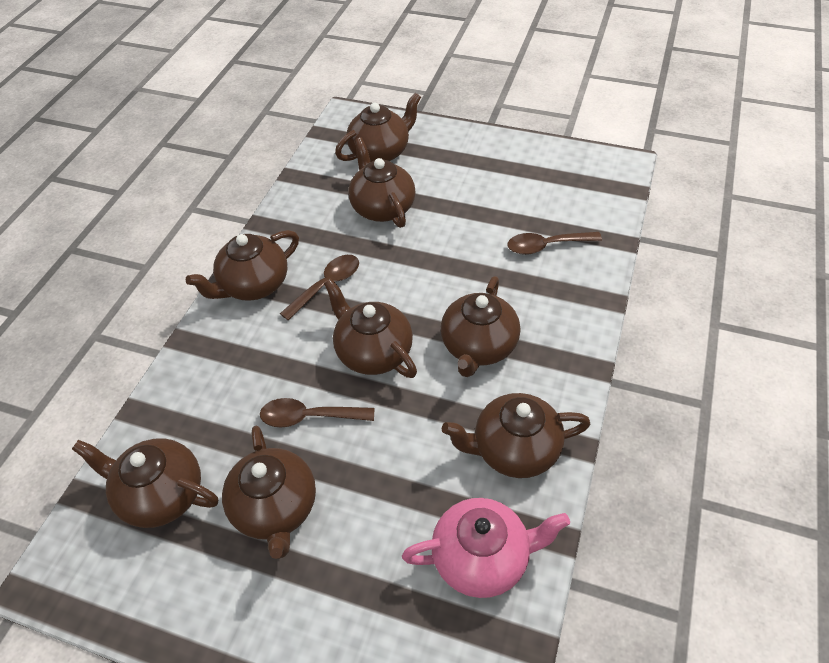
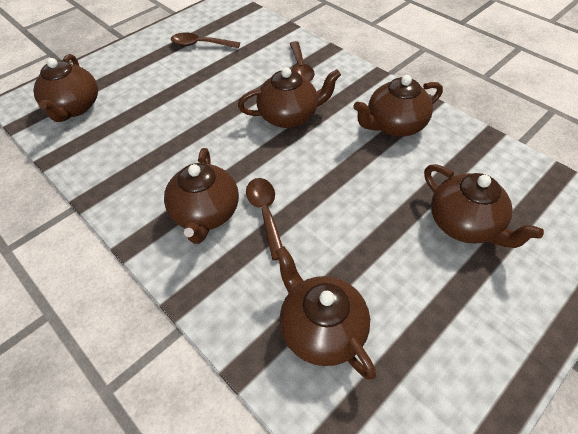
brown teapot: [72,438,218,528] [186,230,299,301] [222,425,316,559] [324,279,417,378] [335,93,421,162] [348,138,416,228] [441,276,520,377] [442,393,590,478] = 8 -> [33,54,98,122] [164,148,239,244] [238,67,341,128] [275,246,376,380] [353,75,443,137] [424,164,544,248] = 6
pink teapot: [402,498,570,598] = 1 -> none = 0

